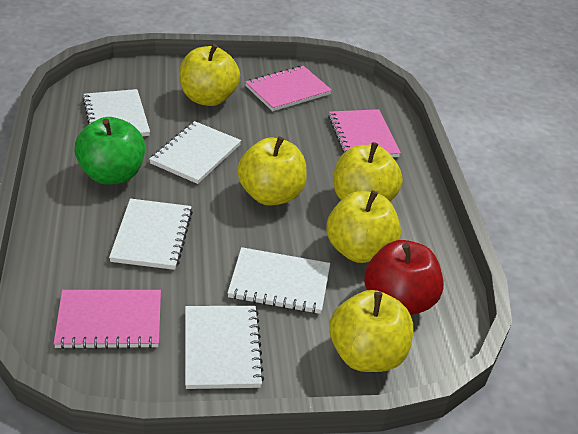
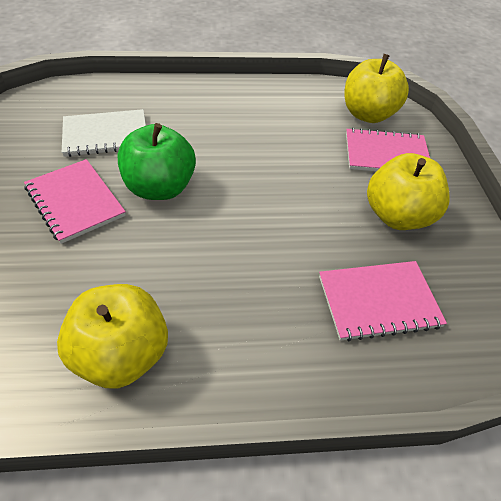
red apple: [364,240,444,315] = 1 -> none = 0
white notebook: [82,89,150,136] [109,199,193,270] [149,121,241,184] [185,306,264,389] [227,247,330,314] = 5 -> [62,109,146,157] = 1
yellow apple: [179,44,240,106] [237,136,307,206] [326,190,401,263] [329,290,413,372] [333,142,403,201] = 5 -> [57,284,168,388] [344,54,409,123] [367,153,449,230] = 3

